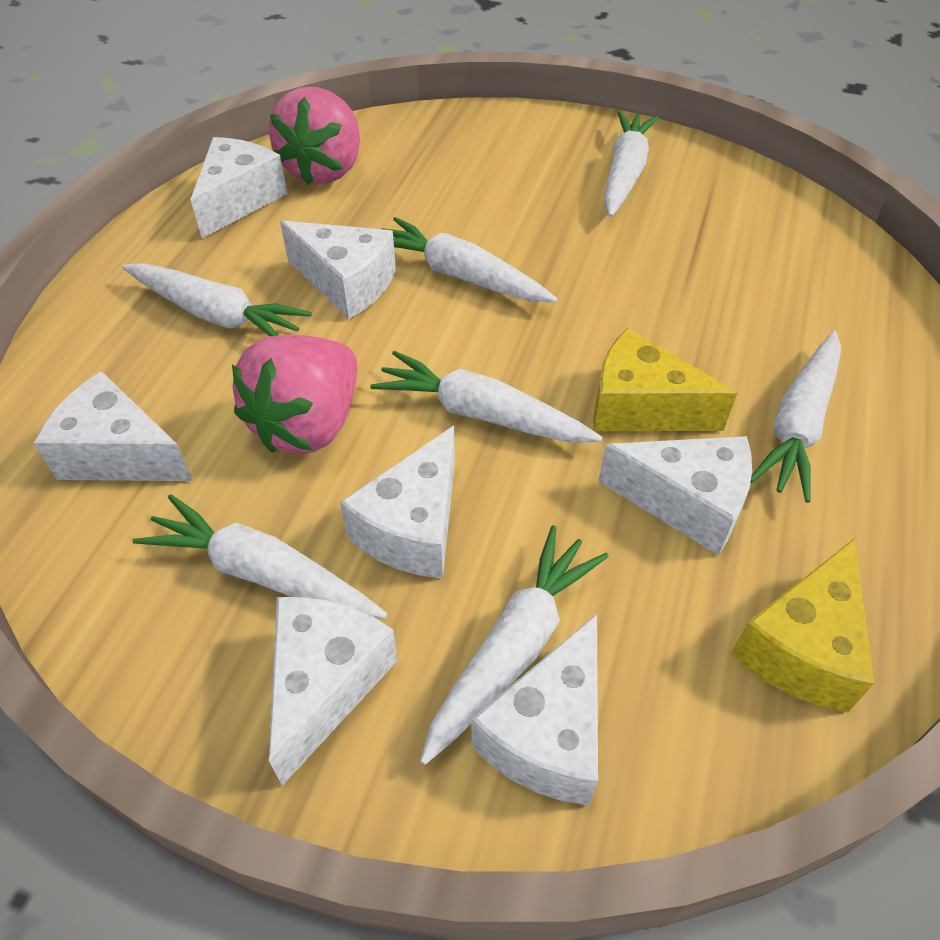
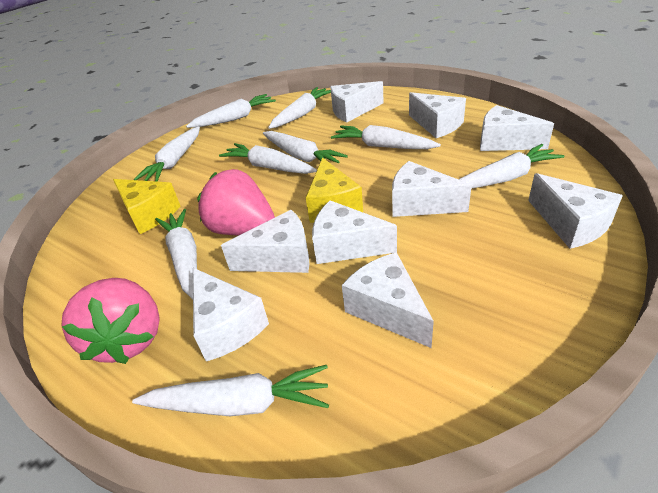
white carrot: [122,263,312,337] [133,494,387,618] [370,351,602,443] [382,217,557,302] [420,525,609,765] [604,111,659,217] [751,331,841,503] = 7 -> [132,365,329,416] [134,126,200,182] [155,209,197,299] [186,94,276,128] [219,143,317,174] [263,131,348,163] [268,87,331,129] [331,125,441,149] [459,144,564,189] = 9
white cheese: [34,371,193,481] [190,137,287,238] [269,597,398,786] [280,221,396,319] [340,426,455,579] [471,614,598,805] [598,436,752,555] = 7 -> [193,268,269,361] [221,210,309,273] [312,200,397,264] [330,81,384,123] [342,252,434,348] [392,161,472,217] [409,92,466,138] [480,105,554,151] [528,173,623,249] = 9

